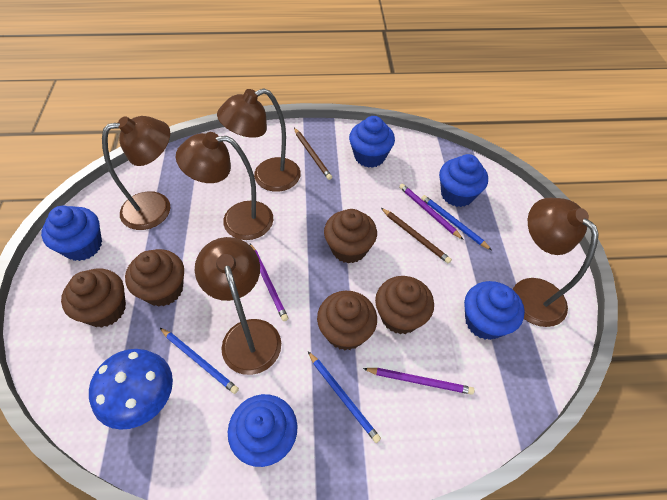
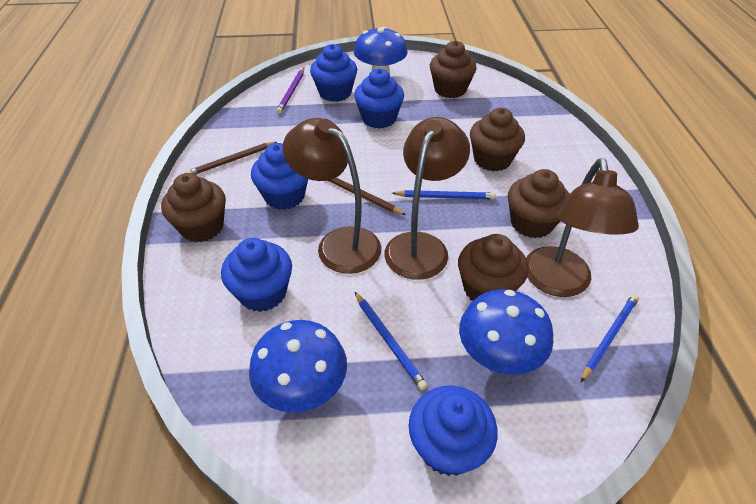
blue mushroom: [89,349,173,430] = 1 -> [249,320,347,413] [354,27,408,75] [459,289,553,375] = 3
brown lamp: [102,116,170,230] [176,132,273,240] [195,237,281,375] [217,89,301,192] [513,198,599,327] = 5 -> [283,118,381,274] [385,117,470,280] [526,158,639,297] = 3
purple pencil: [250,244,288,321] [363,368,474,395] [399,184,464,240] = 3 -> [276,68,304,114] = 1

